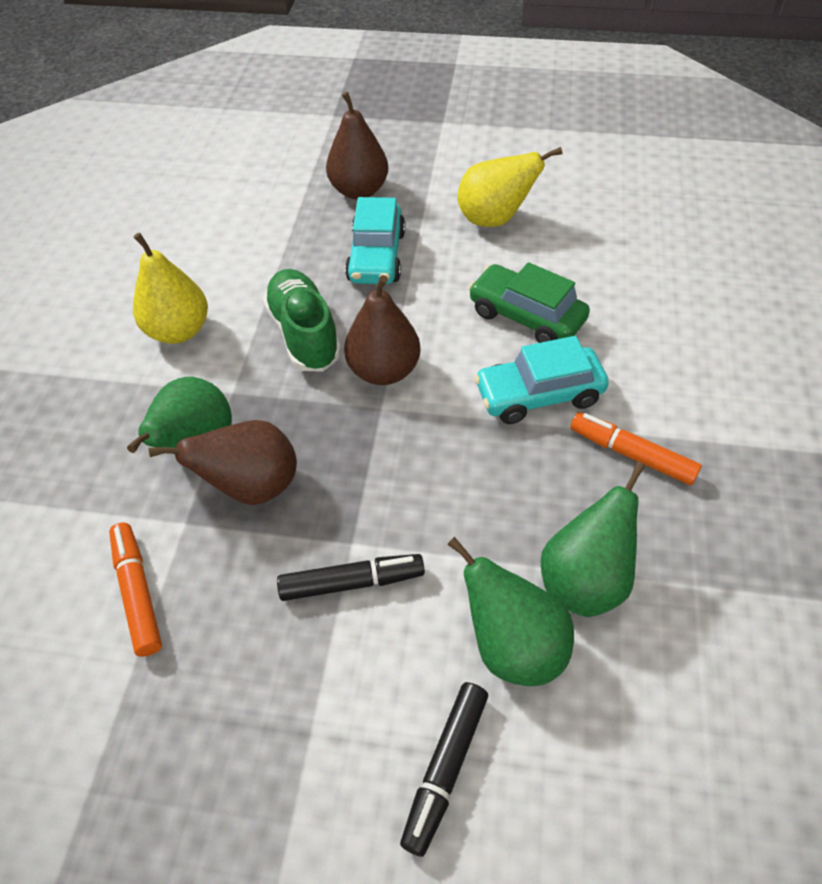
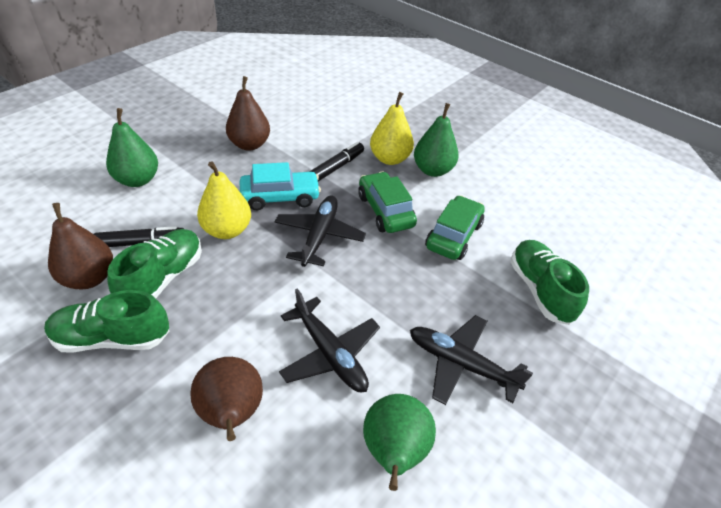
black plane: none = 0 -> [275,195,366,267] [279,289,380,392] [410,315,533,405] = 3
green car: [468,262,590,343] = 1 -> [358,171,417,233] [425,195,485,260] = 2
green shoe: [263,269,341,371] = 1 -> [44,290,169,353] [107,229,202,298] [511,240,589,325] = 3
orange marker: [109,523,162,657] [570,412,702,485] = 2 -> none = 0
turquoise car: [345,197,405,284] [474,336,609,424] = 2 -> [240,162,321,210] = 1

